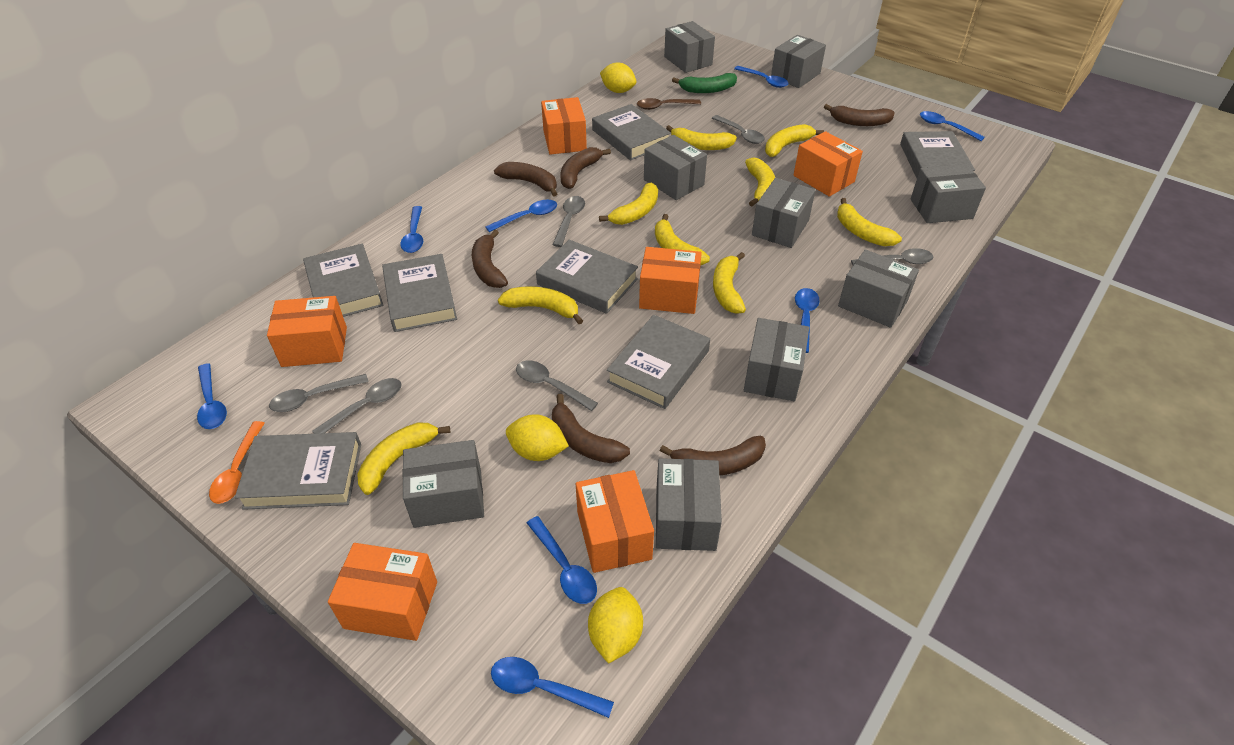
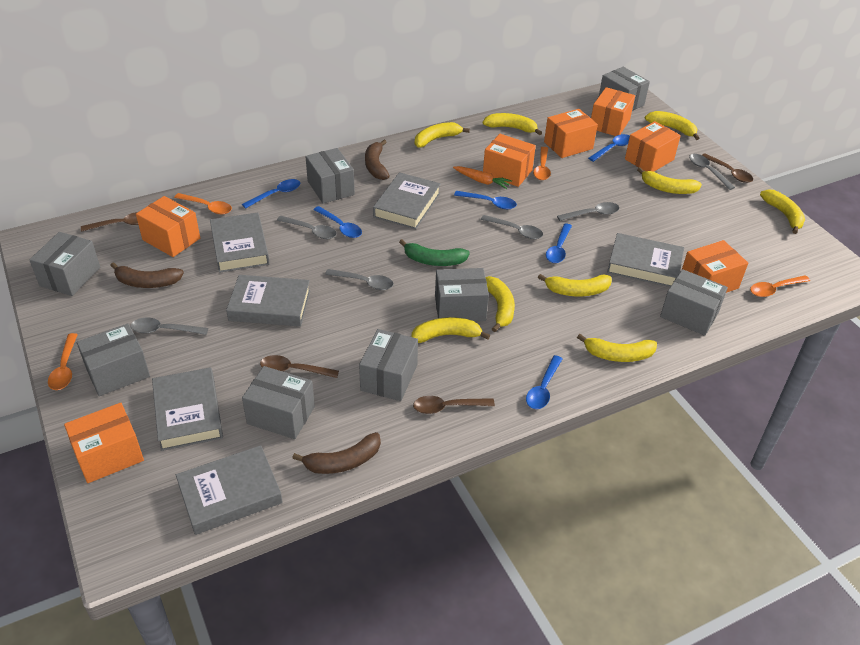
blue spoon: [197,363,227,429] [400,206,423,253] [485,200,557,232] [491,657,614,718] [527,516,597,604] [734,66,789,88] [795,288,820,353] [920,111,985,141] = 8 -> [242,179,300,209] [313,206,362,238] [454,191,517,209] [526,355,562,409] [546,224,572,263] [588,134,630,162] = 6
brown banana: [472,230,508,288] [494,162,557,197] [552,394,630,463] [561,147,611,189] [660,436,766,476] [824,104,894,126] = 6 -> [110,262,184,288] [292,432,381,474] [365,140,390,180] = 3
brown spoon: [637,98,701,110] = 1 -> [81,212,138,232] [260,355,339,378] [413,396,495,414] [702,153,753,183] = 4
grey book: [235,432,361,510] [303,244,383,317] [382,254,457,332] [536,240,638,314] [592,104,671,160] [607,315,710,409] [900,131,975,178] = 7 -> [152,367,223,451] [176,445,283,535] [210,212,270,273] [226,275,311,327] [373,172,441,229] [607,233,684,287] = 6
grey box: [402,440,484,528] [644,135,707,200] [656,458,722,551] [664,21,715,73] [744,318,809,401] [752,178,816,248] [771,35,826,88] [838,250,919,328] [911,164,986,223] = 9 -> [29,232,100,296] [77,323,150,396] [242,366,315,439] [306,148,355,204] [359,329,418,401] [435,268,489,321] [599,67,650,111] [660,269,728,336] = 8
orange box: [267,296,347,367] [328,543,437,641] [541,97,587,155] [576,470,654,573] [639,247,702,314] [793,131,863,197] = 6 -> [64,403,144,483] [136,196,200,257] [483,134,536,187] [544,109,598,158] [591,87,635,136] [625,121,681,172] [682,240,748,293] = 7
orange carrot: none = 0 -> [453,166,512,189] = 1
orange spoon: [209,421,265,504] = 1 -> [48,333,78,390] [174,193,232,214] [533,147,551,180] [750,275,810,297] = 4
yellow lemon: [506,414,569,461] [588,587,643,664] [600,63,636,93] = 3 -> none = 0

